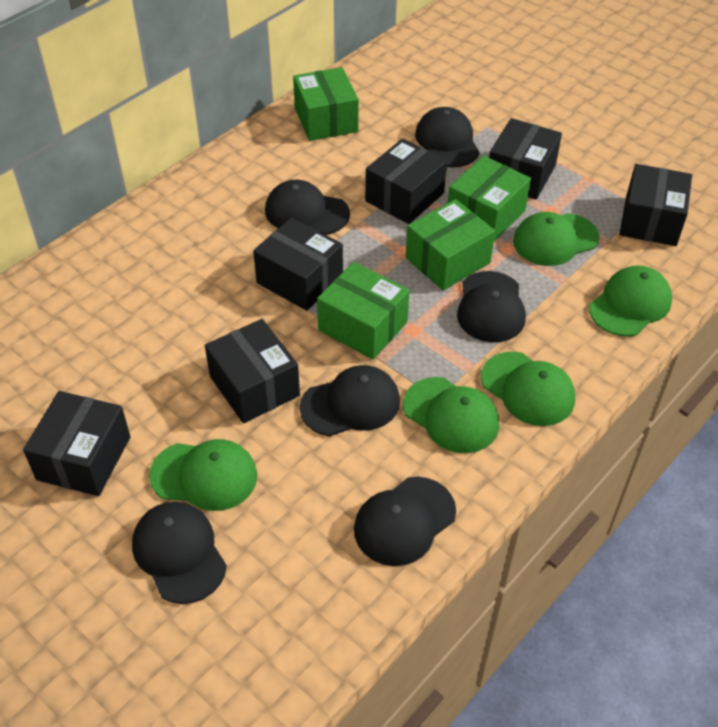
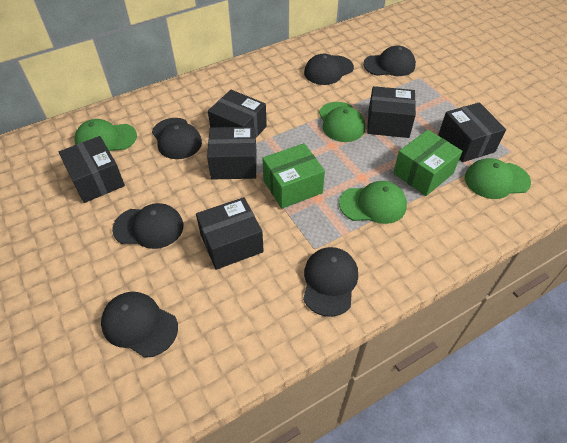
green box: [293,67,359,141] [317,262,410,360] [406,199,495,291] [448,156,531,241] = 4 -> [262,143,325,209] [393,130,462,196] = 2
green cap: [149,439,257,511] [403,377,499,453] [481,351,575,426] [513,212,599,266] [589,265,672,337] = 5 -> [75,119,137,152] [319,102,365,142] [339,181,407,224] [465,158,531,199] = 4

